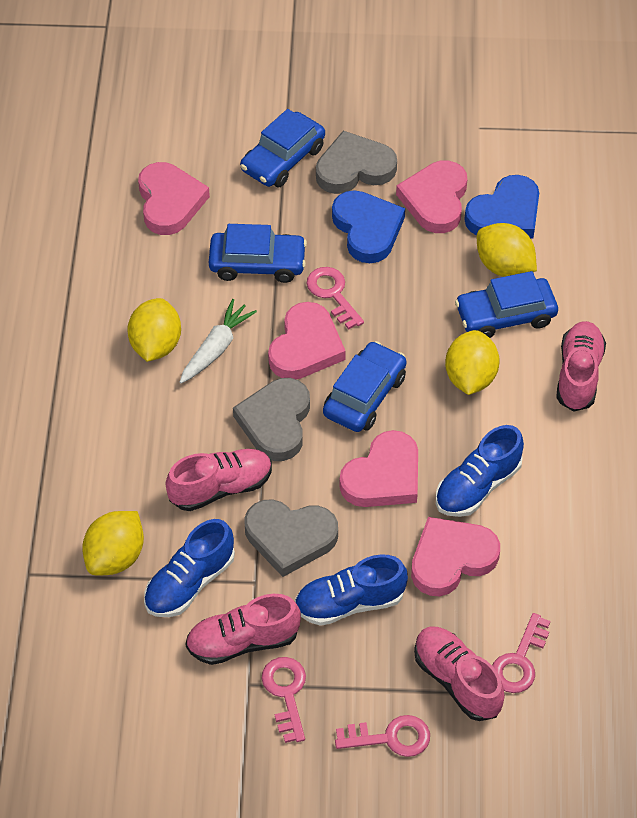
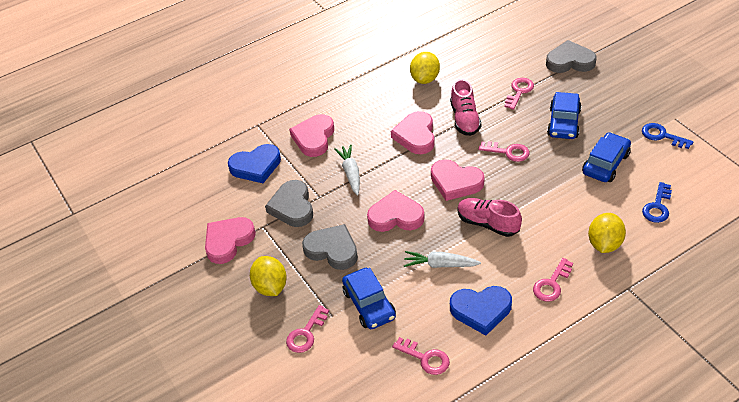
blue car: [209,224,307,283] [240,109,325,187] [323,341,406,432] [455,271,558,338] = 4 -> [342,268,396,329] [547,92,582,139] [582,132,631,182] = 3
blue key: none = 0 -> [642,123,694,149] [642,182,672,223] = 2
blue shoe: [144,519,235,617] [295,555,408,626] [436,425,524,517] = 3 -> none = 0
pink key: [261,657,306,743] [306,267,364,330] [335,715,430,757] [492,613,550,693] = 4 -> [286,305,329,353] [392,337,450,375] [478,141,530,162] [505,78,534,110] [533,258,573,302] = 5
pink shoe: [165,449,272,511] [185,594,301,665] [414,627,505,721] [556,321,606,411] = 4 -> [450,79,481,136] [457,198,522,237] = 2
white carrot: [180,299,257,384] = 1 -> [334,145,360,195] [404,251,481,268] = 2
yellow lemon: [82,511,144,575] [127,298,181,362] [445,330,500,395] [477,223,537,277] = 4 -> [250,256,287,296] [410,52,440,84] [588,213,626,253] = 3

